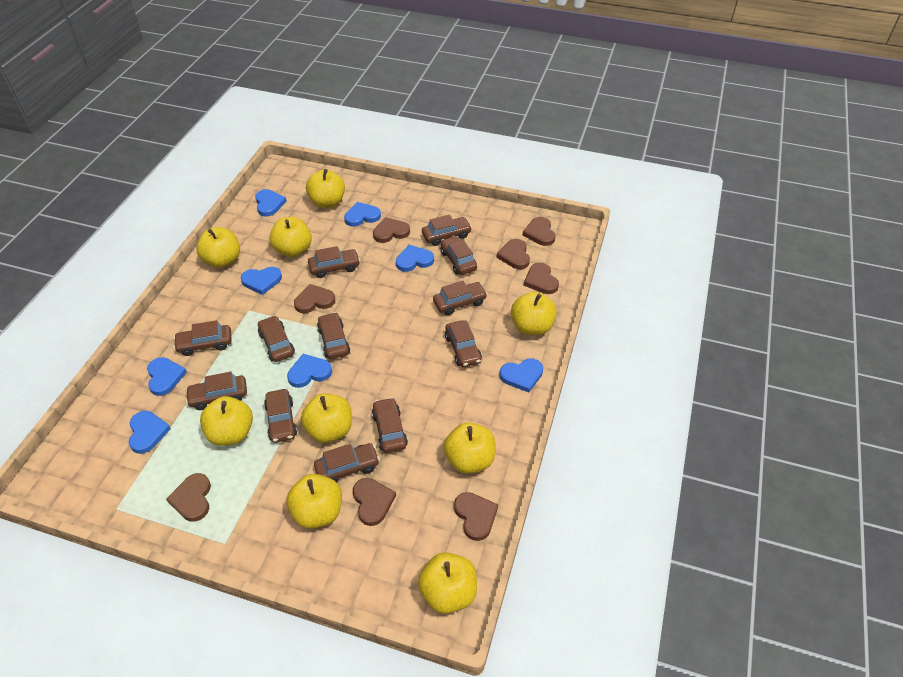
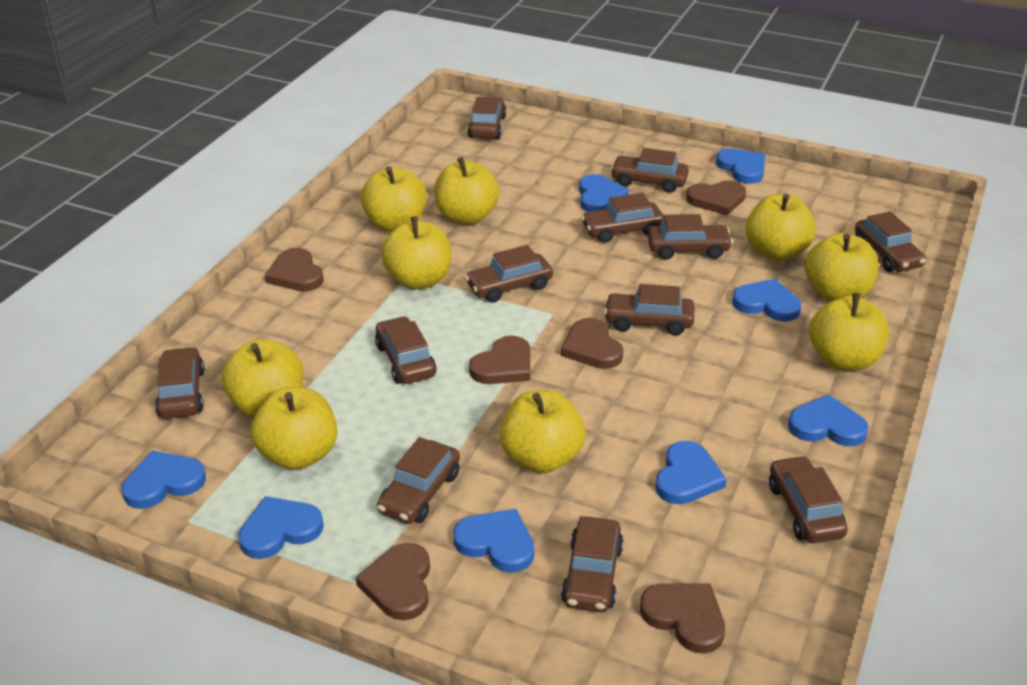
brown heart: [166,473,211,522] [294,284,335,313] [353,478,396,526] [373,217,410,243] [454,492,498,541] [497,239,530,269] [523,217,555,246] [524,263,559,294] = 8 -> [265,248,324,291] [356,543,430,620] [469,335,530,384] [561,318,623,369] [640,583,725,654] [686,180,746,215] = 6

